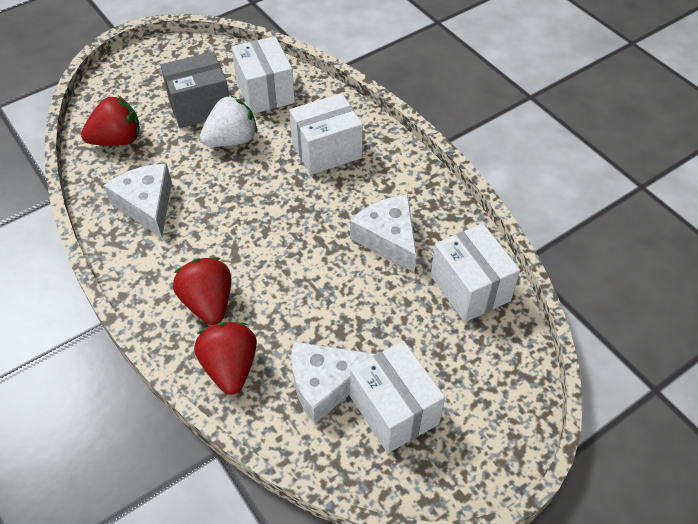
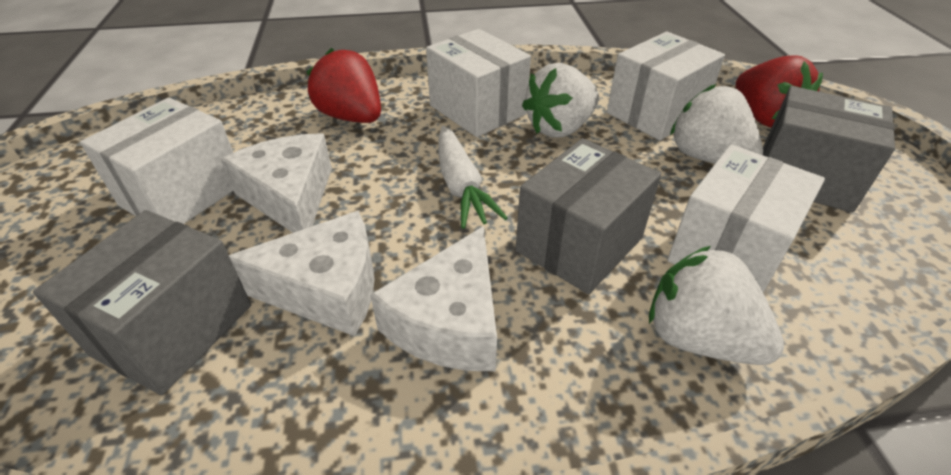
grey box: [160,52,229,128] = 1 -> [33,210,251,395] [515,138,661,294] [763,86,895,212] = 3
red strawberry: [81,96,140,146] [173,257,231,325] [194,322,257,395] = 3 -> [307,48,381,123] [736,55,823,128] = 2
white carrot: none = 0 -> [438,126,508,229] = 1
white strawberry: [200,96,257,147] = 1 -> [522,63,599,138] [649,246,784,365] [670,84,763,164] = 3

